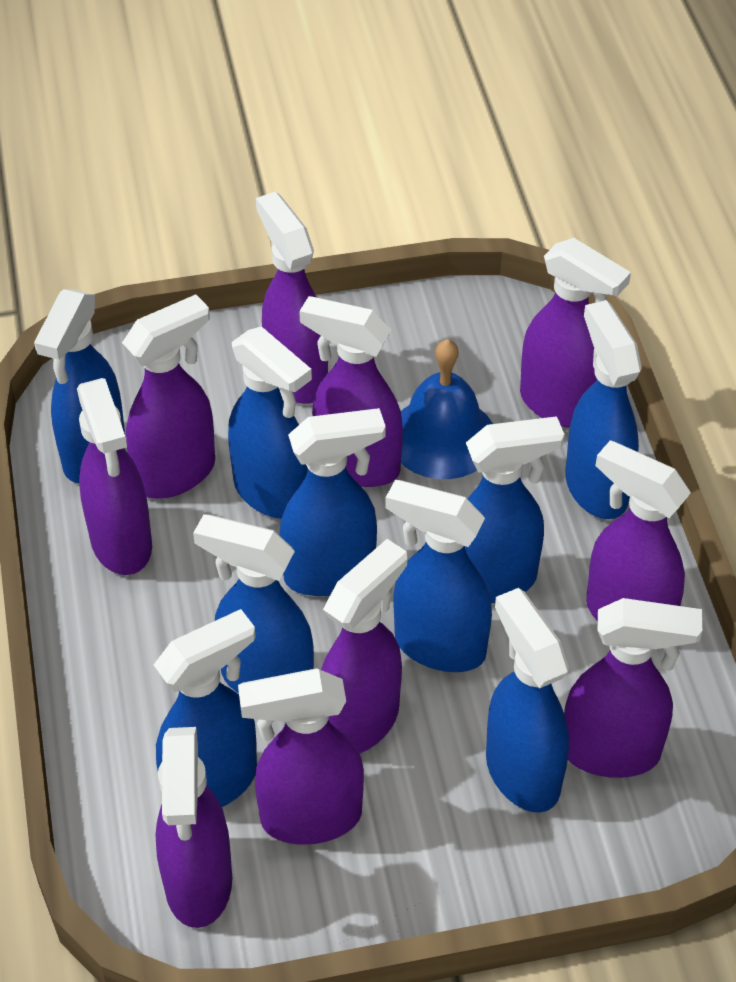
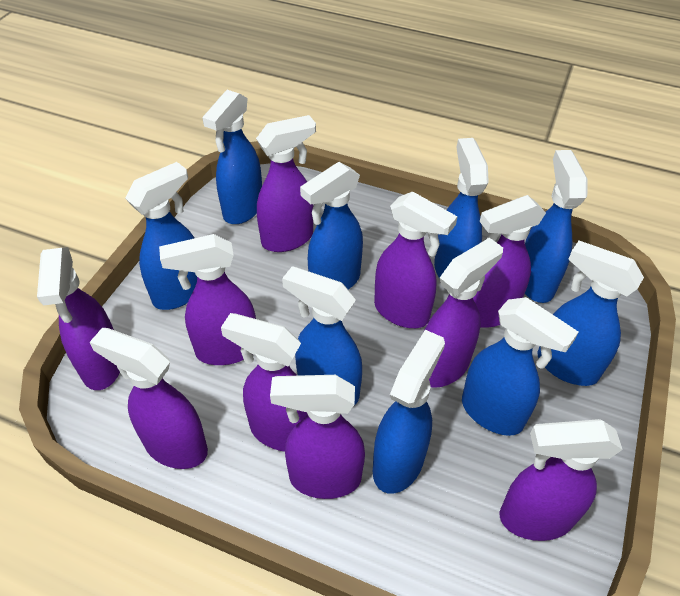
blue bell: [401,339,493,479] = 1 -> none = 0

